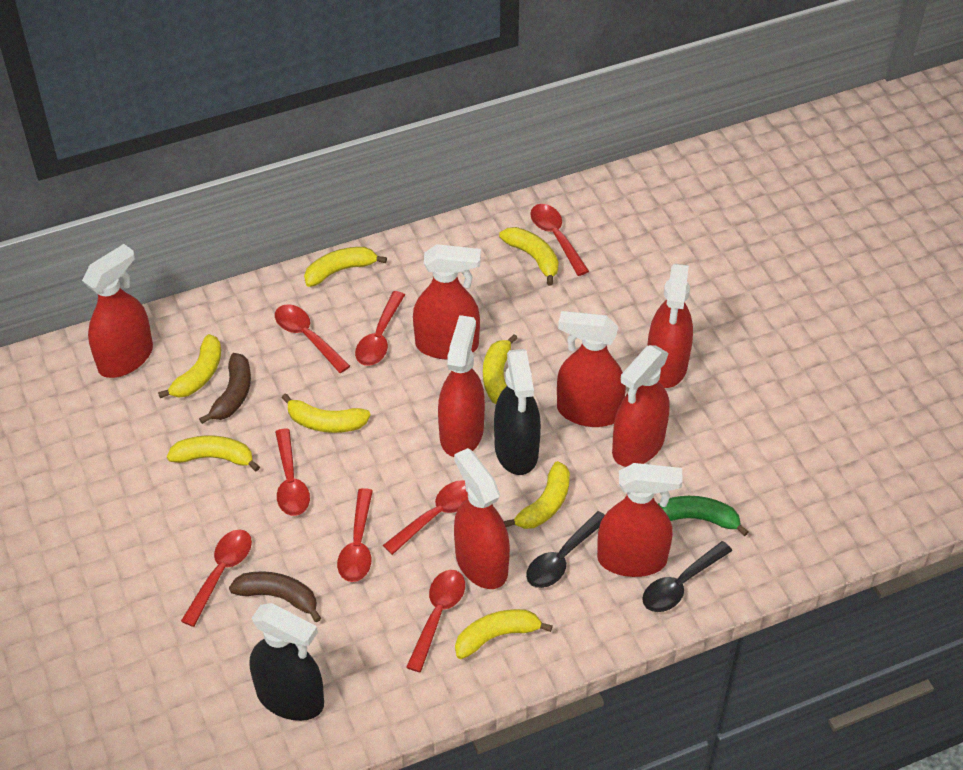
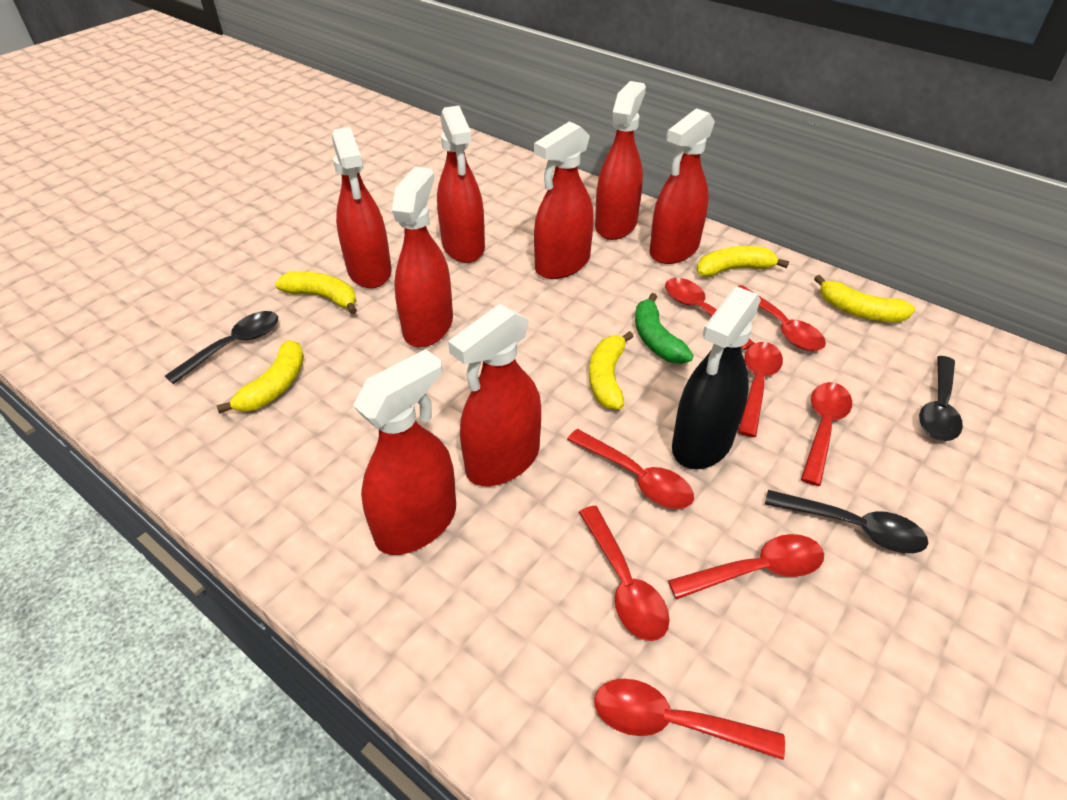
black spoon: [526,511,605,588] [642,541,732,612] = 2 -> [165,311,278,384] [765,490,928,553] [919,356,963,441] = 3
black spray bottle: [250,603,324,721] [494,349,541,475] = 2 -> [672,287,761,469] = 1
brown banana: [199,353,251,424] [229,571,321,623] = 2 -> none = 0
yellow banana: [158,334,221,398] [167,436,260,471] [282,393,371,433] [304,247,387,287] [455,609,553,659] [483,334,518,404] [499,227,559,286] [503,461,570,529] = 8 -> [216,340,304,414] [275,271,357,314] [589,331,634,409] [697,246,789,277] [814,275,915,322] = 5

